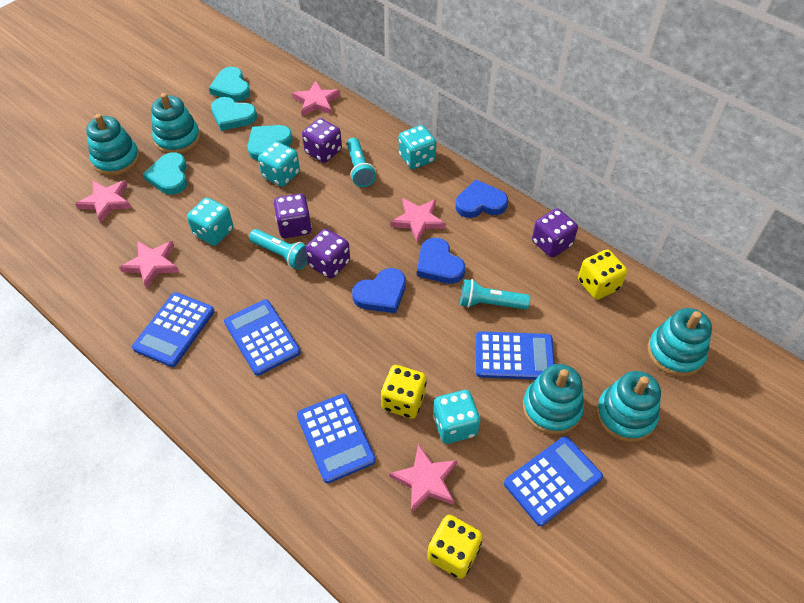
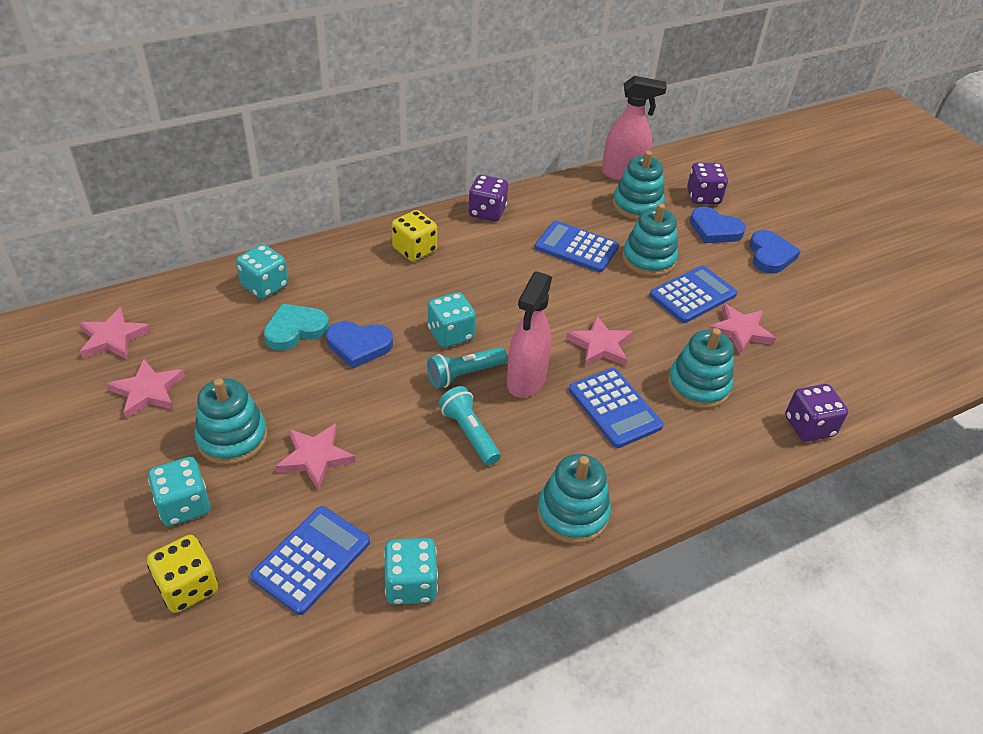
blue calculator: [132,292,215,367] [224,299,301,376] [297,394,376,483] [476,331,555,380] [504,436,603,526] = 5 -> [250,506,370,615] [535,221,619,272] [569,368,664,448] [650,266,737,323] = 4
pink spray bottle: none = 0 -> [507,271,552,398] [602,76,667,181] = 2
purple dice: [274,194,312,238] [302,118,342,163] [306,229,350,279] [532,208,578,257] = 4 -> [468,175,508,221] [687,163,728,204] [785,384,848,442] = 3
turquoise flashlight: [249,229,308,270] [347,138,376,187] [460,279,530,310] = 3 -> [427,347,507,388] [439,386,501,465] = 2
turquoise heart: [143,152,187,195] [209,67,251,102] [211,97,257,131] [248,125,293,161] = 4 -> [264,304,329,351] = 1
yellow dice: [381,365,427,419] [427,515,483,579] [578,249,627,300] = 3 -> [147,535,218,613] [392,210,437,261] = 2

